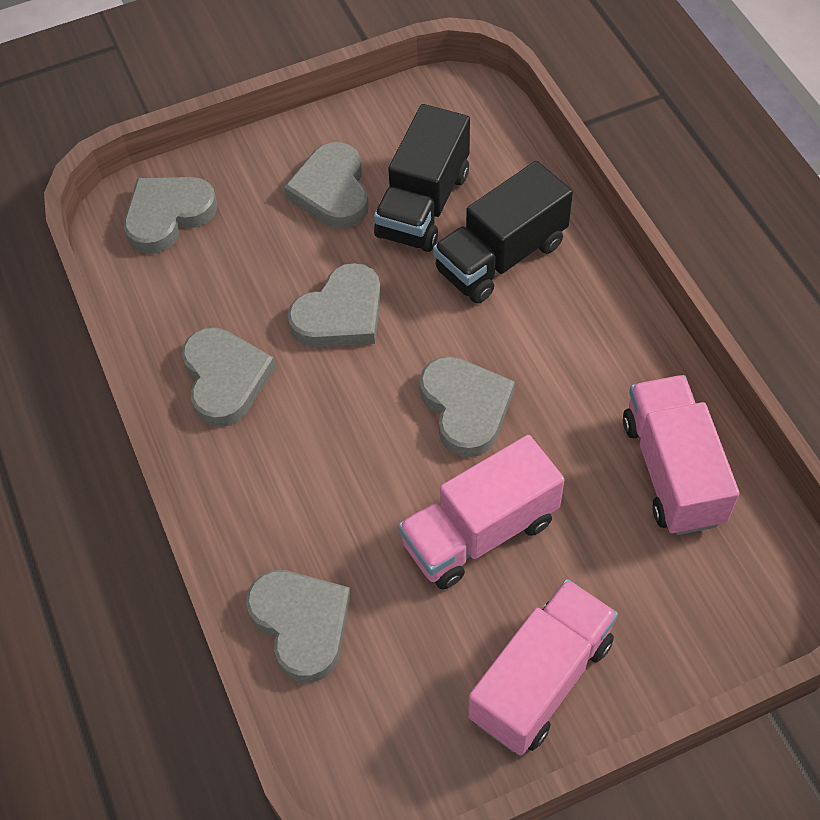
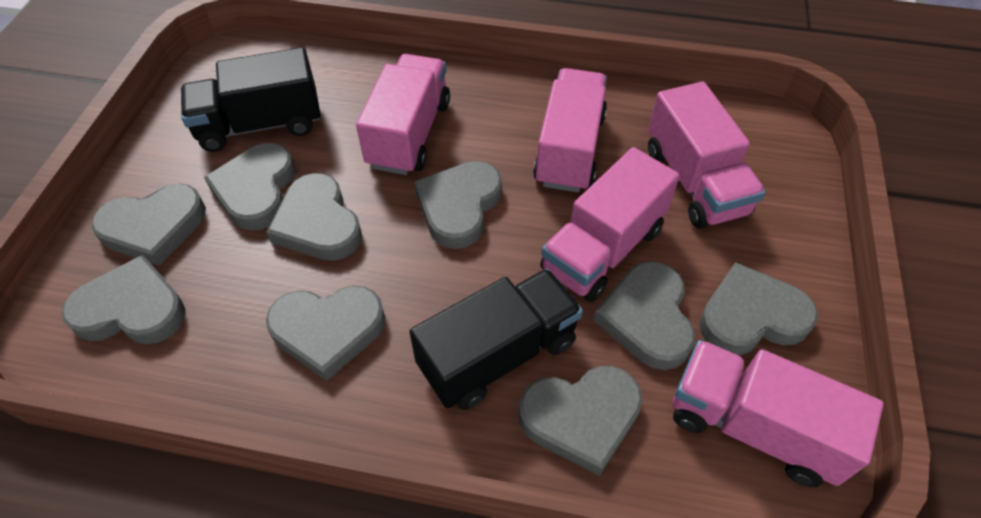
grey heart: [124,177,217,254] [182,327,276,427] [246,570,351,683] [284,142,369,228] [288,263,381,347] [420,356,515,458] = 6 -> [62,255,185,344] [91,183,206,266] [204,143,295,230] [266,173,362,261] [266,286,385,381] [414,161,502,249] [519,366,643,476] [593,261,695,370] [699,262,818,355] = 9
pink truck: [398,435,565,589] [468,579,618,756] [623,375,739,535] = 3 -> [356,54,450,175] [533,68,607,193] [540,147,680,302] [648,82,766,228] [673,340,884,487] = 5

